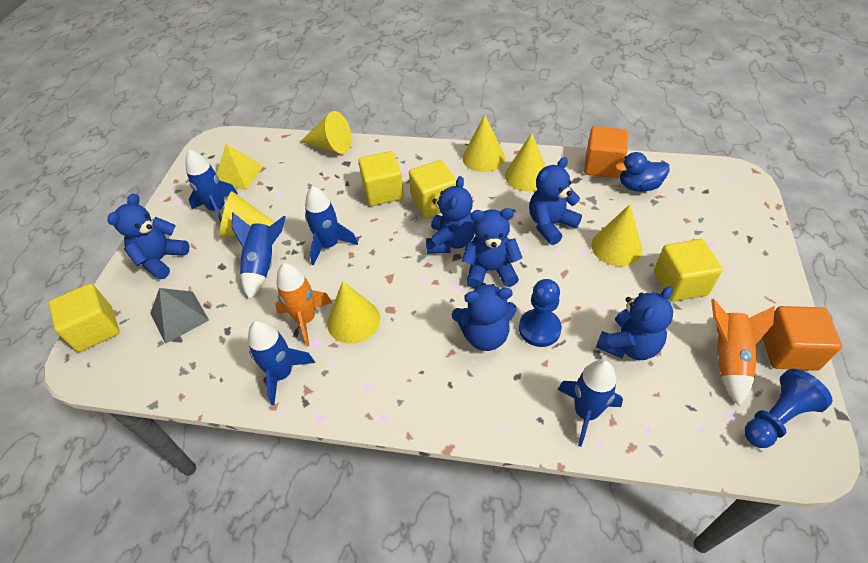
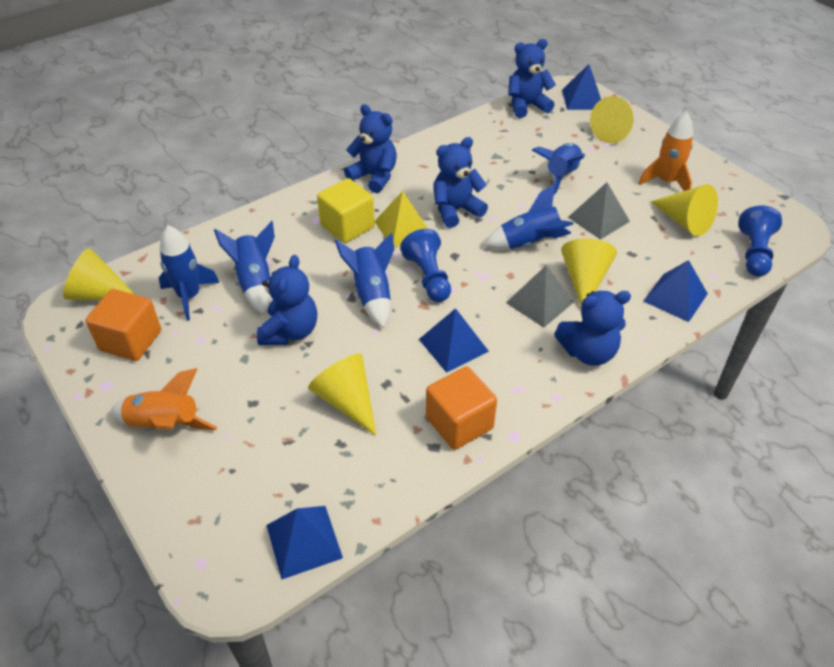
blue duck: [615,152,669,192] = 1 -> none = 0
blue pyramid: none = 0 -> [266,506,343,579] [419,308,489,373] [562,64,601,110] [643,260,708,322] = 4
blue teddy bear: [107,194,190,279] [426,176,475,254] [452,283,516,351] [462,208,522,288] [529,157,582,245] [596,286,673,360] = 6 -> [257,255,317,345] [344,104,397,193] [433,137,488,228] [508,39,556,118] [554,291,631,366] = 5
grey pyramid: [150,288,209,344] = 1 -> [506,266,574,328] [568,182,630,240] = 2
yellow cone: [220,191,284,237] [300,111,352,154] [327,281,380,344] [462,115,505,172] [505,133,546,191] [591,204,642,266] = 6 -> [63,248,134,301] [308,354,377,436] [561,239,617,308] [590,96,634,143] [651,184,718,236] = 5
yellow cube: [48,283,120,352] [358,151,404,206] [409,160,456,218] [654,239,723,302] = 4 -> [317,178,375,243] = 1

